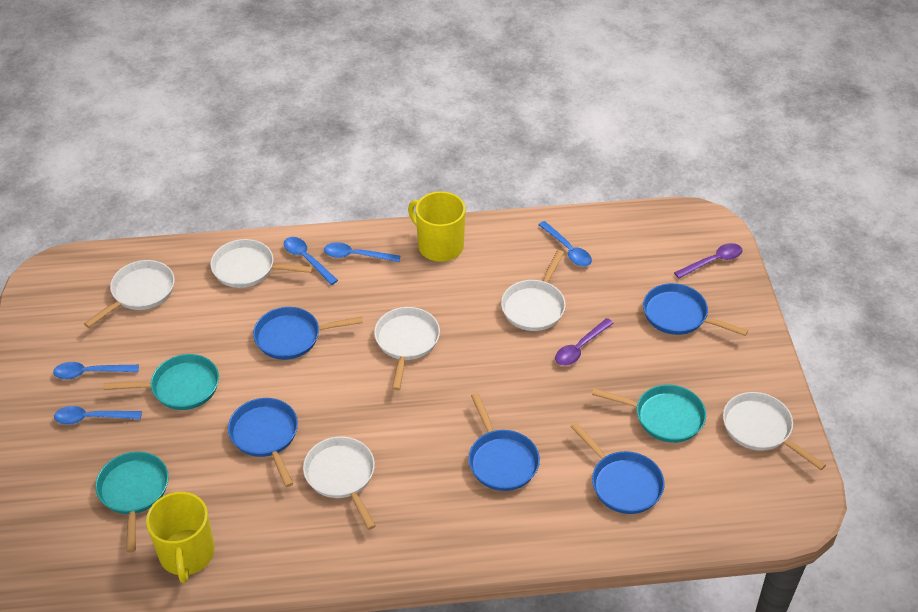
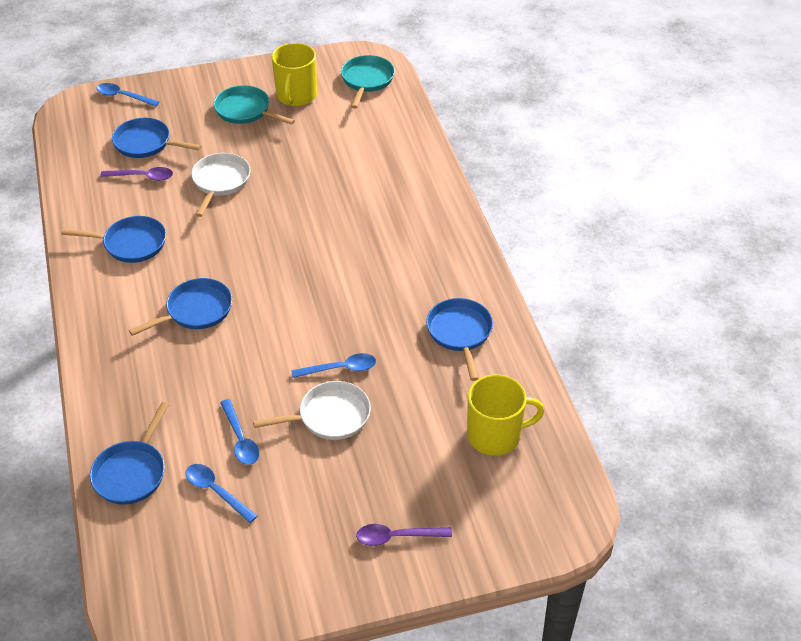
blue spoon: [53,362,139,379] [54,406,142,425] [284,237,338,285] [324,242,400,262] [538,221,592,266] = 5 -> [96,83,159,107] [186,464,257,523] [220,399,259,465] [291,353,376,378] = 4
turquoise pan: [95,451,169,553] [104,354,219,410] [592,385,706,443] = 3 -> [214,85,295,125] [341,55,395,109] = 2
white pan: [84,260,175,328] [210,239,313,288] [303,437,376,530] [374,307,440,390] [501,250,566,331] [723,392,826,470] = 6 -> [191,153,251,217] [253,381,371,440] = 2

